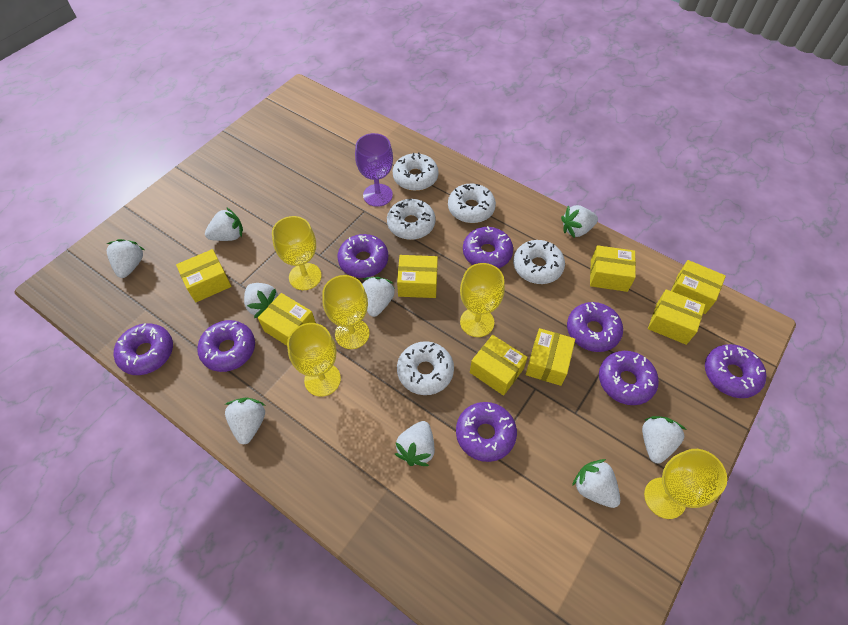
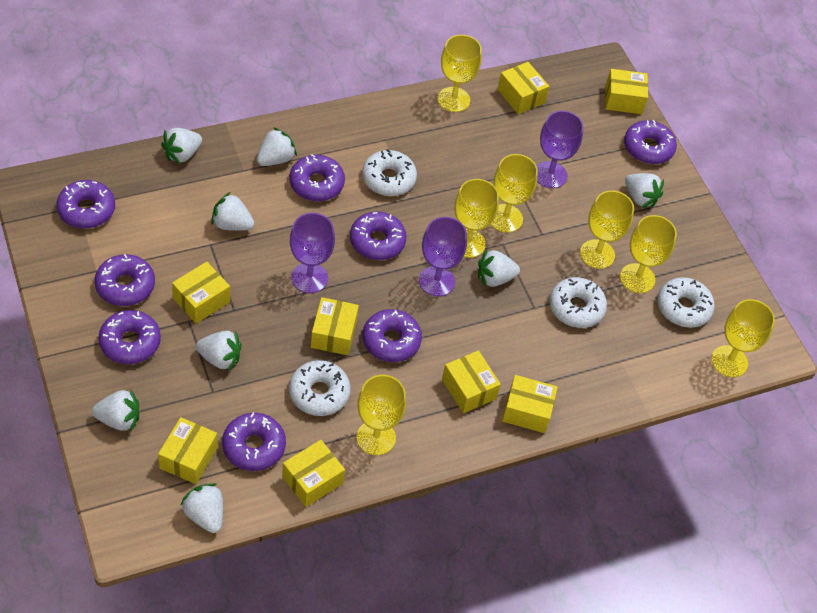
purple goblet: [355,133,393,207] = 1 -> [290,213,335,293] [419,217,467,296] [537,111,584,188] = 3
white donut: [387,199,436,240] [393,152,439,191] [397,341,454,395] [448,184,496,223] [513,240,565,284] = 5 -> [289,360,351,416] [362,149,417,196] [549,277,607,328] [657,277,715,328] = 4
white strawberry: [106,239,144,278] [205,207,243,241] [224,398,266,444] [244,283,278,318] [362,277,395,317] [395,421,435,466] [561,205,598,238] [572,459,620,508] [642,416,687,463] = 9 -> [92,389,139,431] [161,128,202,164] [181,483,223,533] [196,331,242,371] [211,192,254,231] [257,127,297,166] [478,249,520,287] [625,173,664,208] = 8
yellow goblet: [272,216,322,290] [287,323,341,397] [322,275,370,349] [460,263,505,337] [644,449,727,519] = 5 -> [357,375,406,455] [438,35,482,112] [454,179,499,258] [491,154,538,233] [580,190,634,269] [620,215,677,293] [711,299,775,377] = 7

